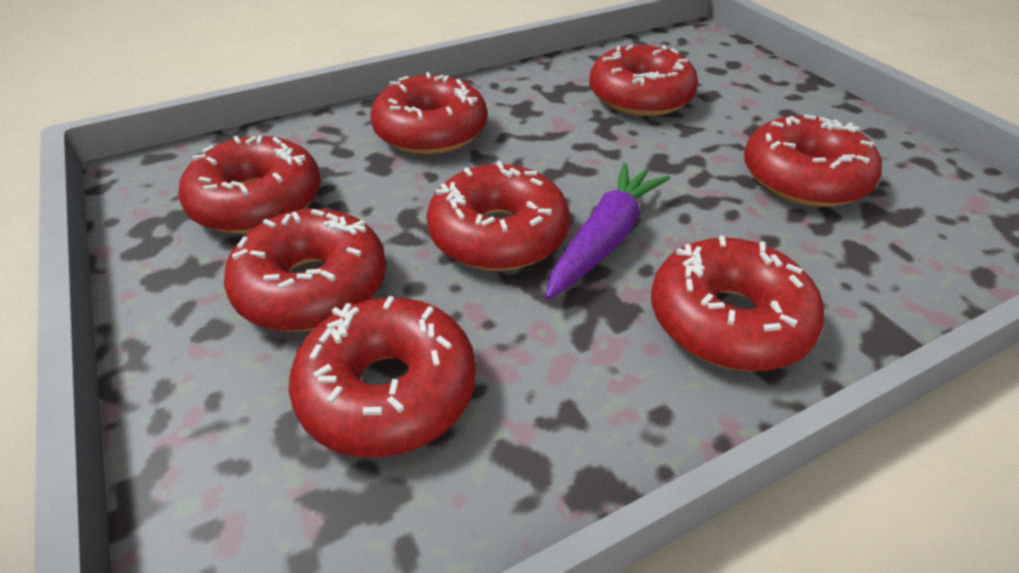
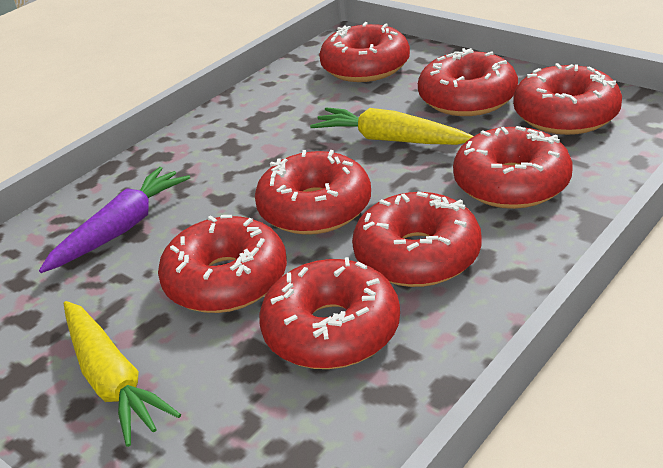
yellow carrot: none = 0 -> [64,301,181,447] [310,107,474,145] = 2

